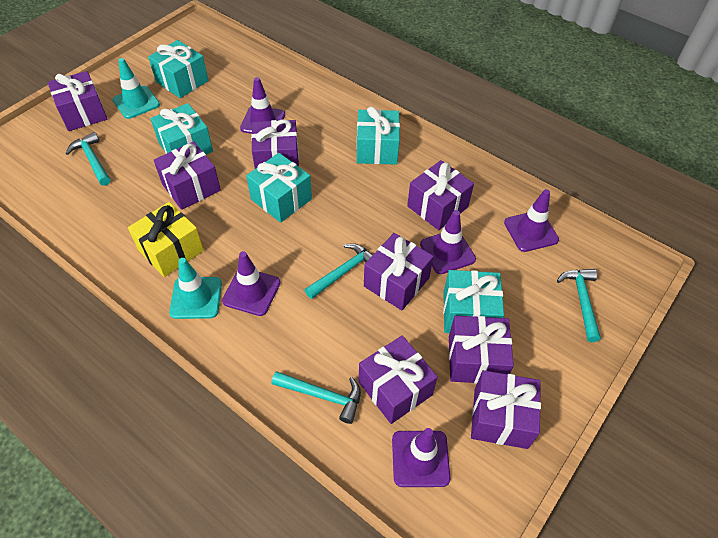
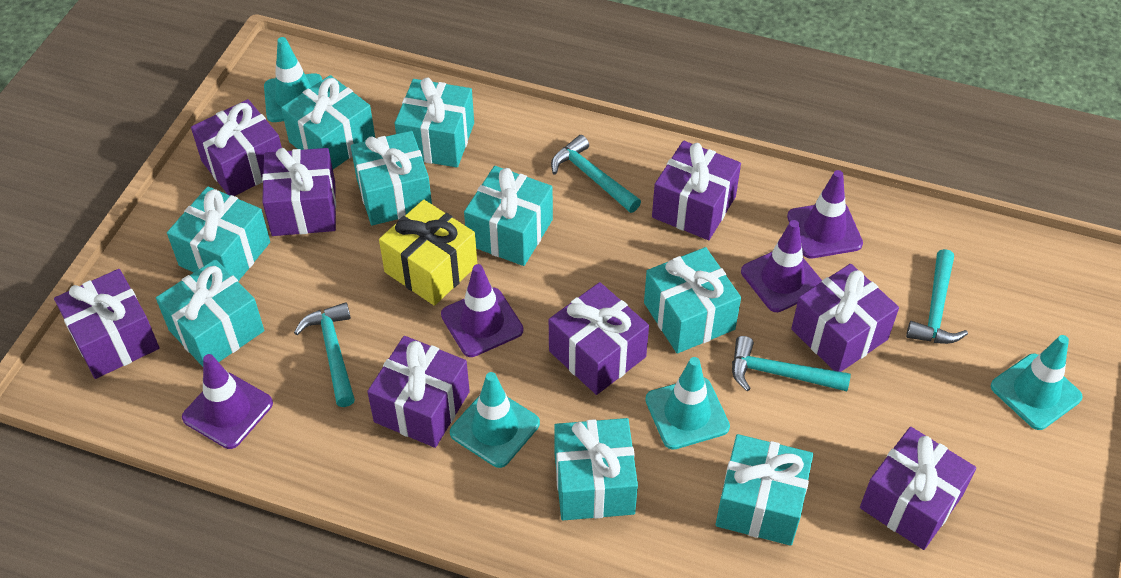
purple traffic cone: [222,251,280,316] [240,77,285,134] [392,428,450,487] [420,210,476,274] [504,189,559,252] = 5 -> [182,354,273,449] [441,264,523,357] [741,220,822,312] [787,170,863,258] = 4
turquoise gift: [148,40,209,98] [150,103,213,155] [246,153,312,223] [357,107,400,165] [443,270,504,333] = 5 -> [156,259,264,367] [167,186,270,281] [281,75,375,169] [351,131,432,225] [395,78,474,167] [464,166,553,266] [554,418,638,520] [644,247,741,354] [715,434,813,546] = 9
turquoise traffic cone: [113,58,160,119] [169,258,222,319] = 2 -> [264,37,322,122] [450,372,540,468] [645,357,730,450] [991,335,1083,430] = 4

